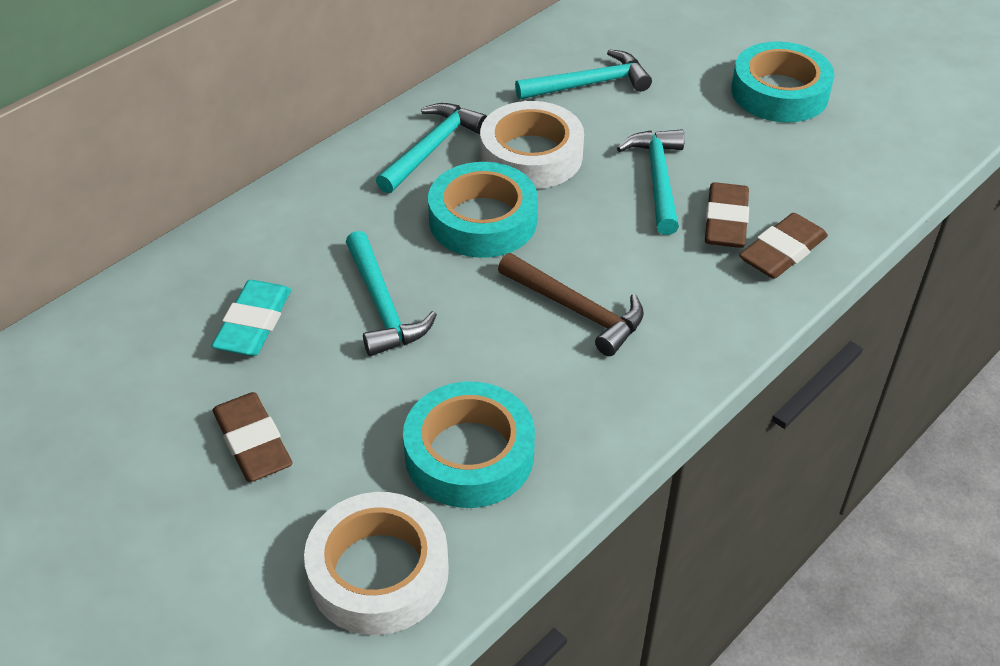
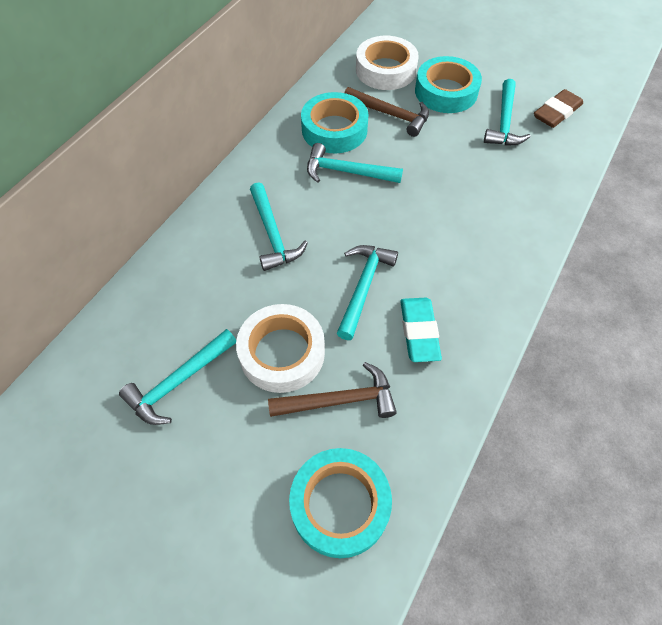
brown eraser: [213,392,292,482] [705,182,749,248] [739,213,828,279] = 3 -> [534,89,583,128] = 1
brown hammer: [498,253,644,356] = 1 -> [268,362,397,418] [344,87,429,137] = 2
turquoise hammer: [346,231,437,356] [376,103,487,193] [515,49,652,100] [617,129,685,235] = 4 -> [119,329,236,425] [250,182,308,271] [307,143,403,183] [337,245,398,340] [484,79,531,145] = 5

